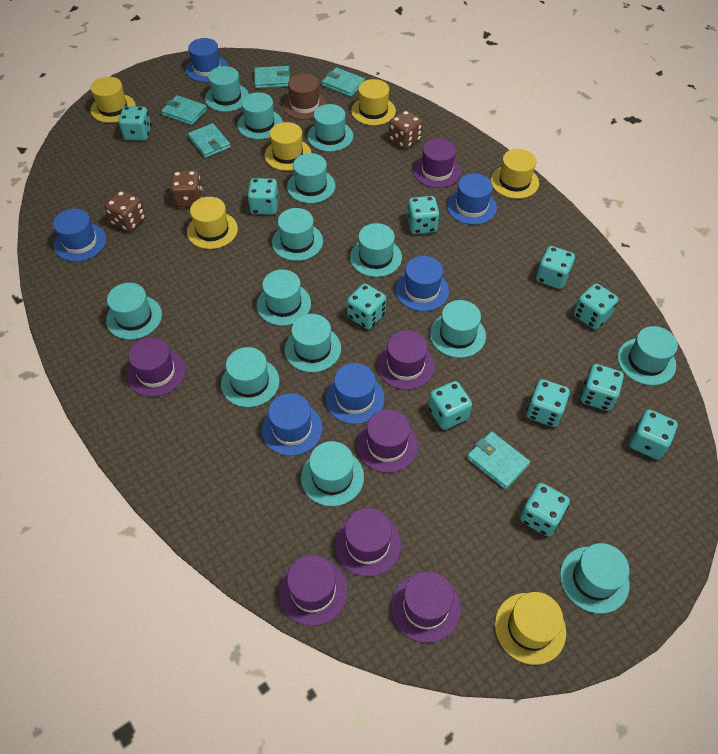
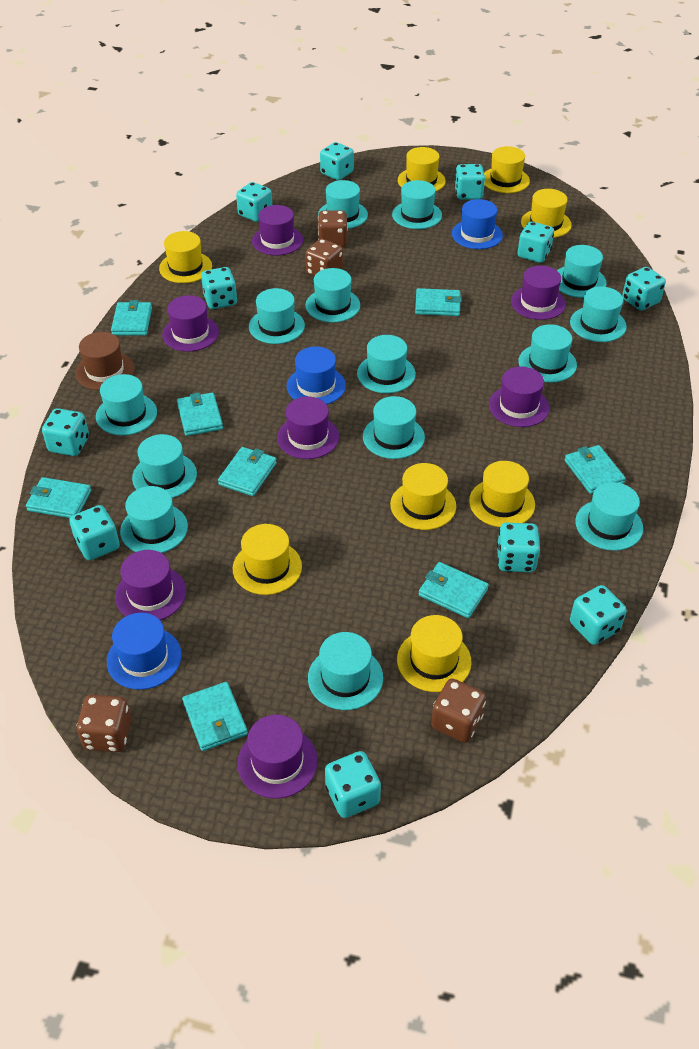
blue hat: [53,209,106,262] [186,38,228,82] [262,393,322,456] [325,363,385,424] [395,256,449,311] [447,174,497,225] = 6 -> [107,613,182,690] [287,347,346,405] [452,199,503,249] = 3
brown dice: [105,190,146,232] [170,170,203,207] [389,110,423,149] = 3 -> [77,695,131,752] [305,239,343,277] [318,210,348,247] [431,679,486,742] = 4
turquoise wallet: [161,95,207,125] [188,123,231,158] [254,66,290,88] [322,67,365,97] [467,431,530,489] = 5 -> [26,477,91,518] [111,300,152,335] [177,393,223,436] [182,682,248,751] [218,447,277,496] [415,288,462,316] [419,562,489,618] [565,445,626,494] = 8
yellow hat: [90,77,136,123] [187,197,238,249] [264,122,311,171] [351,79,396,125] [491,149,539,199] [495,592,566,665] = 6 -> [159,231,212,283] [233,524,302,595] [390,463,456,530] [397,615,471,692] [398,147,446,191] [469,461,535,527] [484,146,530,193] [521,189,572,238] = 8

